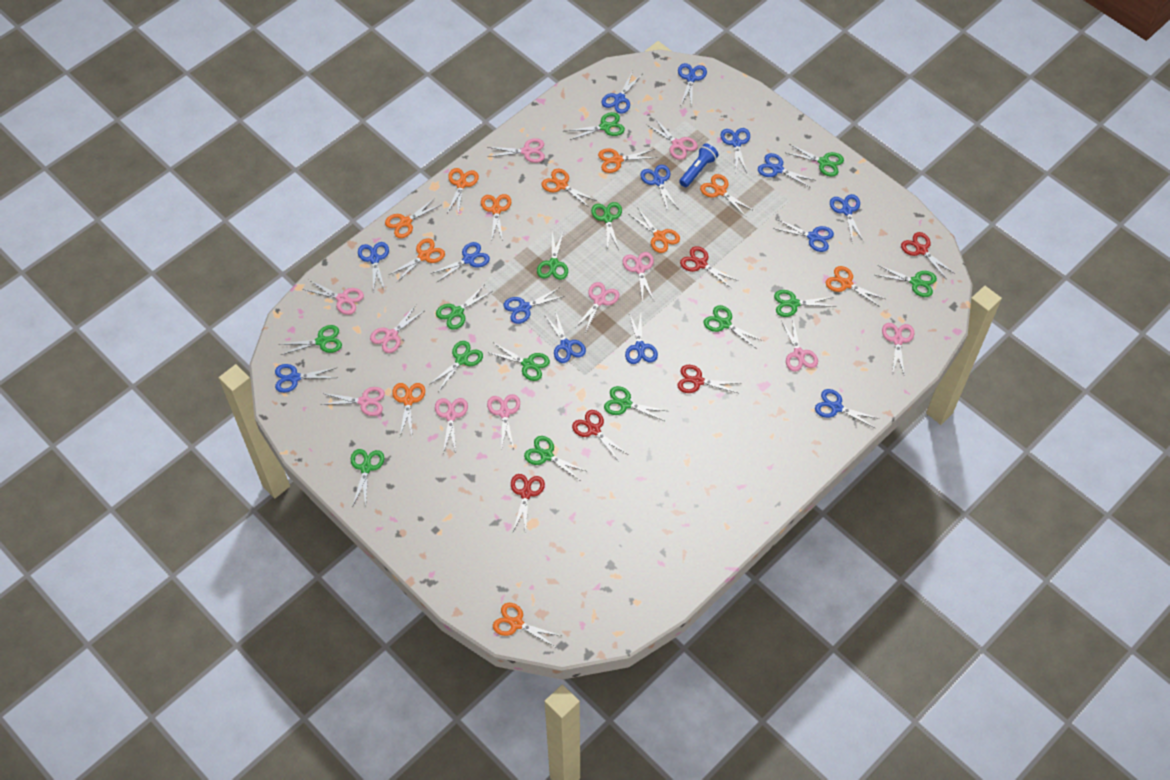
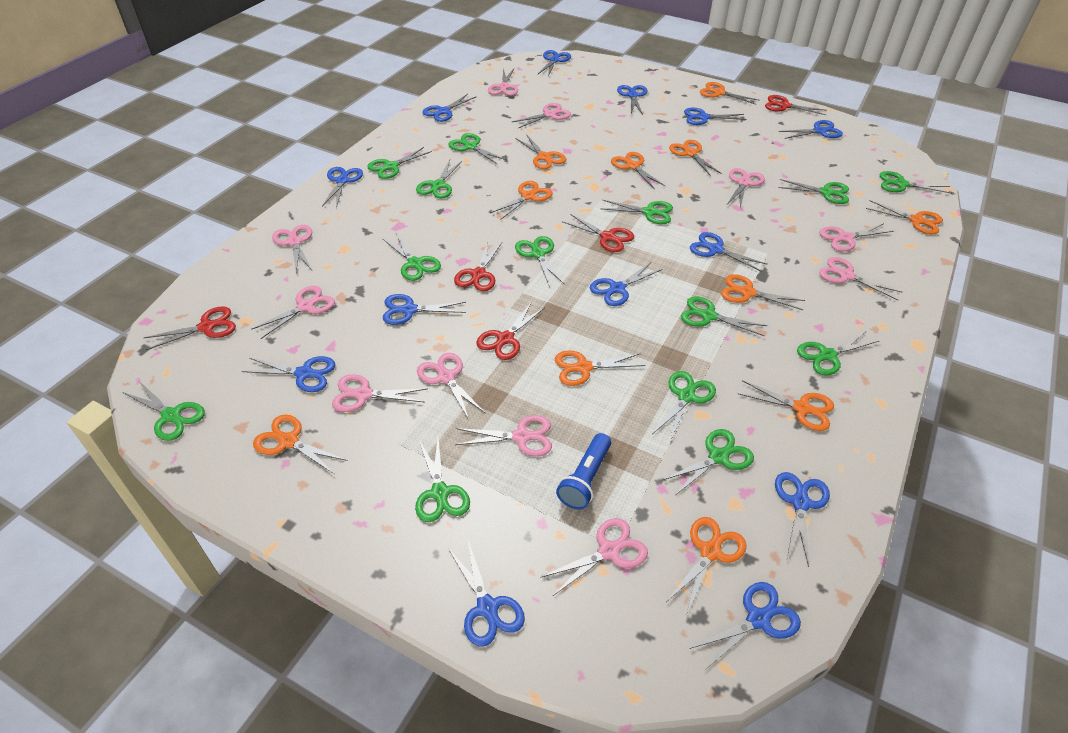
blue scissors: [275,364,336,393] [358,242,389,292] [430,242,490,282] [504,288,565,324] [544,310,586,363] [601,71,642,114] [625,313,658,364] [640,165,678,211] [678,63,707,107] [720,128,750,173] [758,153,814,188] [773,219,834,252] [815,389,880,428] [830,194,864,242] = 14 -> [242,356,335,392] [322,167,363,208] [383,294,466,325] [422,94,477,122] [448,541,525,647] [537,50,571,77] [590,263,662,306] [617,85,648,115] [684,107,747,125] [690,232,768,272] [690,582,801,670] [775,472,830,567] [779,120,843,139] = 13

